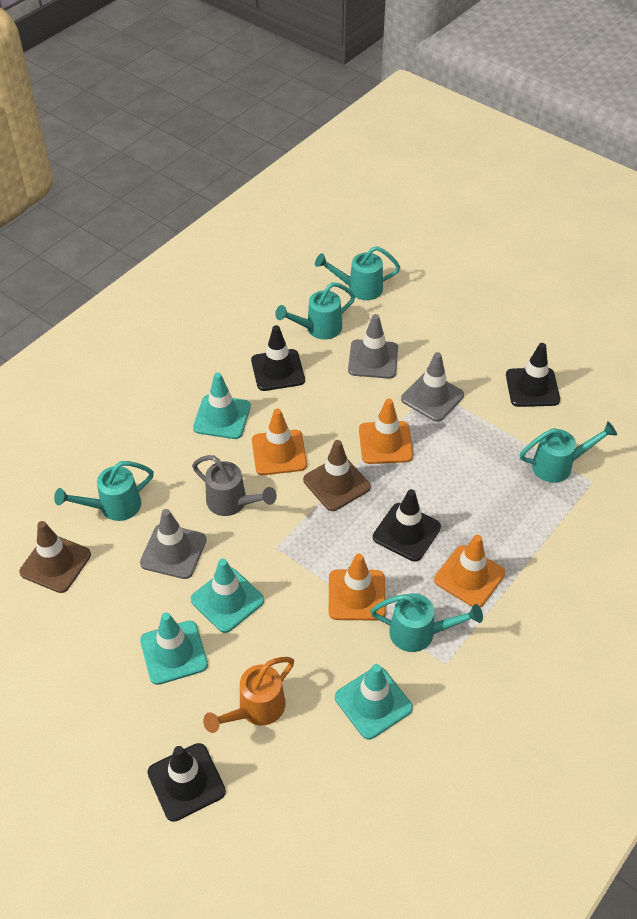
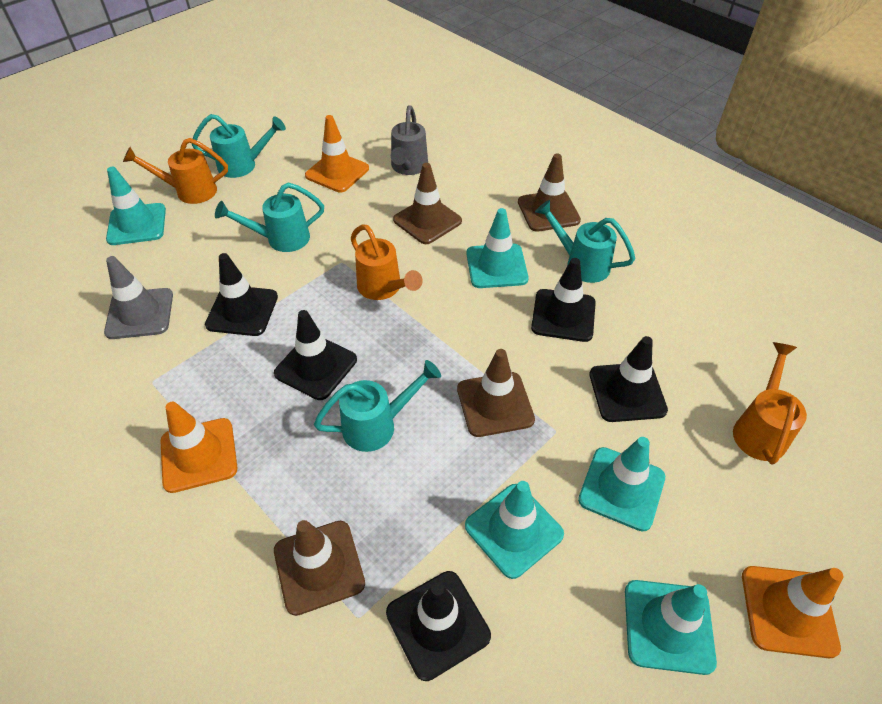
black traffic cone: [148,743,226,822] [251,325,305,391] [373,489,441,562] [506,343,560,407] = 4 -> [205,253,278,336] [274,310,357,400] [386,571,491,681] [531,258,596,342] [589,336,668,422] = 5
brown traffic cone: [19,521,91,593] [303,440,370,511] = 2 -> [274,520,365,616] [393,163,462,244] [457,349,535,437] [518,153,581,232] = 4
grey traffic cone: [140,509,206,579] [348,314,398,379] [401,352,464,422] = 3 -> [104,256,173,339] = 1
orange traffic cone: [252,409,307,475] [329,554,386,621] [359,399,413,464] [434,535,505,607] = 4 -> [161,401,237,493] [305,115,369,192] [742,566,843,658] = 3
orange watering can: [203,657,294,733] = 1 -> [123,138,228,204] [351,224,422,300] [733,342,807,465] = 3
turquoise traffic cone: [140,612,208,685] [191,559,264,633] [193,373,251,439] [335,664,413,739] = 4 -> [106,167,166,245] [465,481,564,579] [466,208,529,288] [578,437,665,532] [625,580,717,675] = 5
turquoise watering can: [54,461,154,521] [275,282,355,340] [315,246,400,300] [370,593,483,652] [520,421,617,483] = 5 -> [192,114,286,178] [215,183,324,252] [314,360,441,452] [535,200,635,283] = 4

